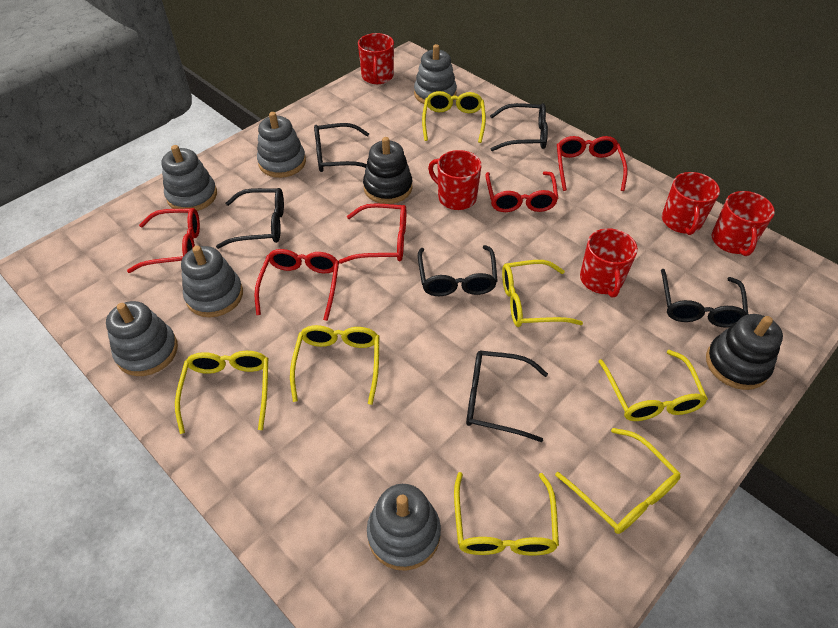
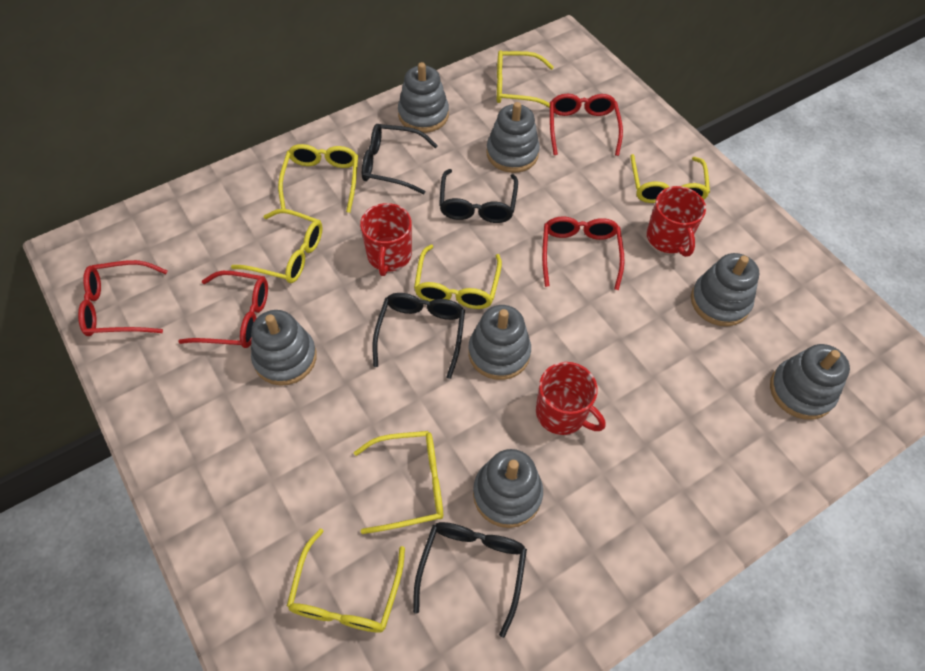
black glasses: [216,188,284,249] [314,123,369,172] [418,245,498,296] [466,350,548,442] [490,103,548,151] [661,269,748,328] = 6 -> [362,124,438,194] [372,293,465,379] [413,522,527,638] [439,169,518,223] = 4
black stacking toy: [363,137,413,204] [706,314,783,390] = 2 -> none = 0
grey stacking toy: [106,301,178,376] [161,145,217,211] [181,246,243,317] [257,112,306,178] [367,484,441,571] [414,44,457,104] = 6 -> [251,310,317,386] [398,62,449,133] [468,305,531,380] [473,449,543,528] [486,102,540,173] [691,253,759,326] [770,344,850,420] = 7
red glasses: [127,208,200,273] [254,249,339,321] [339,203,406,264] [485,172,559,212] [557,136,628,191] = 5 -> [78,260,167,336] [178,271,268,348] [542,217,624,290] [550,94,623,156] = 4
red mug: [358,33,394,84] [428,150,481,210] [580,228,638,298] [662,172,720,235] [712,191,775,256] = 5 -> [360,203,412,276] [536,362,605,435] [647,186,706,257] = 3

